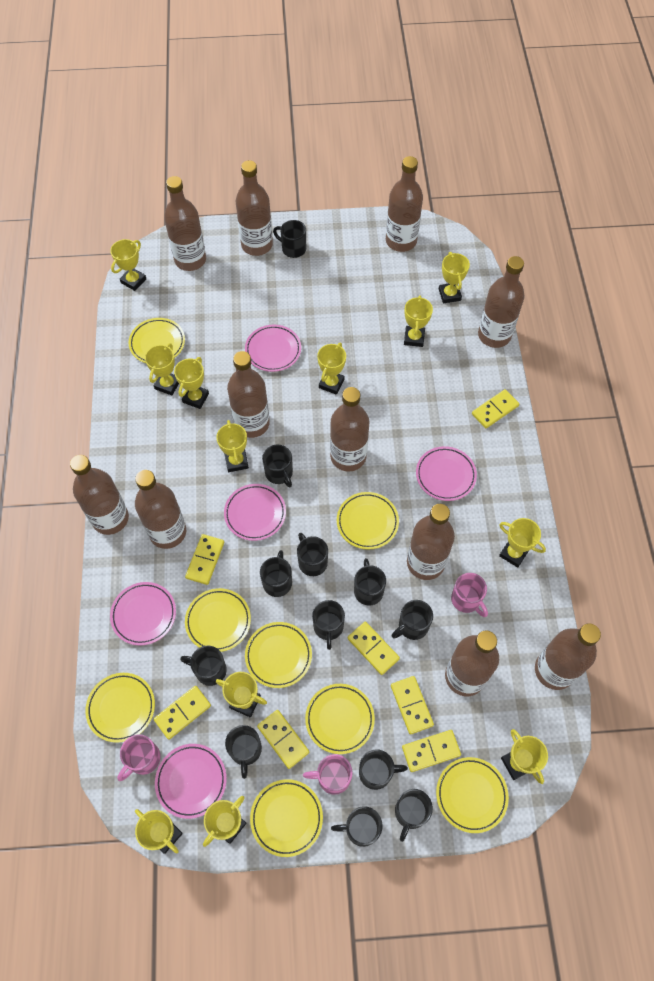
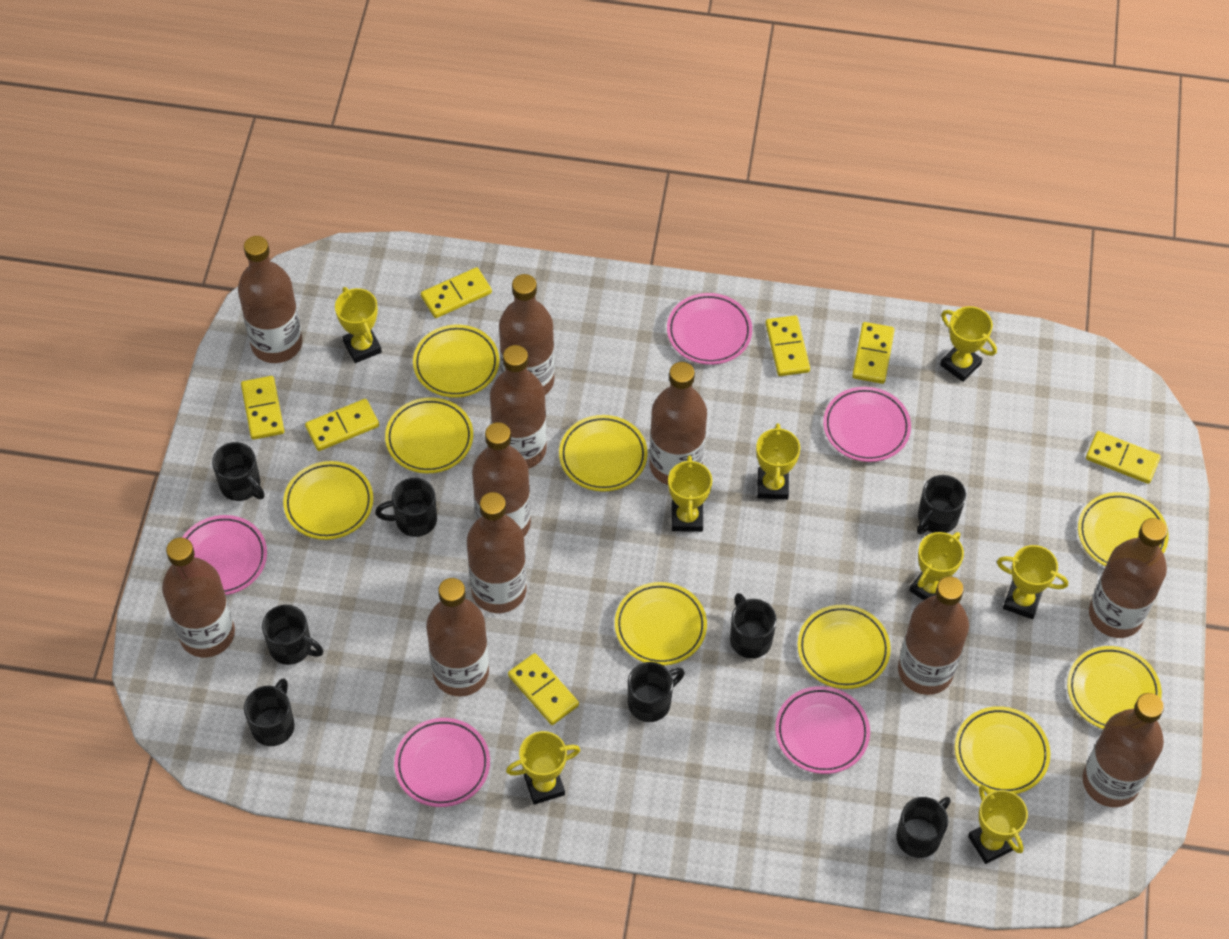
black mug: [180,646,227,686] [225,725,262,779] [260,550,292,597] [262,445,293,487] [273,220,306,258] [297,533,328,576] [312,600,345,650] [331,806,383,847] [354,558,386,605] [359,749,408,790] [391,600,433,640] [395,789,433,842] = 12 -> [212,442,265,501] [244,678,295,746] [262,605,323,665] [375,478,437,537] [628,662,685,722] [730,593,777,659] [896,797,951,858] [917,475,966,534] = 8
pink mug: [117,734,161,781] [303,754,353,795] [451,573,488,617] = 3 -> none = 0
yellow plate: [85,673,155,743] [129,318,185,363] [185,588,251,652] [245,622,312,688] [250,779,323,857] [305,684,375,754] [337,492,399,550] [436,757,509,833] = 8 -> [283,461,373,540] [385,397,473,474] [413,324,499,398] [559,415,648,492] [615,582,707,666] [798,605,891,689] [955,706,1050,794] [1067,646,1162,729] [1078,492,1169,567] = 9
yellow trophy: [110,239,146,291] [135,809,183,854] [145,343,179,395] [174,357,209,409] [203,796,246,847] [216,420,249,472] [216,672,267,718] [317,343,346,395] [404,295,433,347] [439,252,470,303] [499,518,546,568] [501,729,548,784] = 12 -> [335,287,382,363] [506,731,580,805] [668,455,712,532] [756,423,800,500] [909,532,964,600] [940,306,997,382] [968,785,1028,864] [997,545,1068,619] = 8

